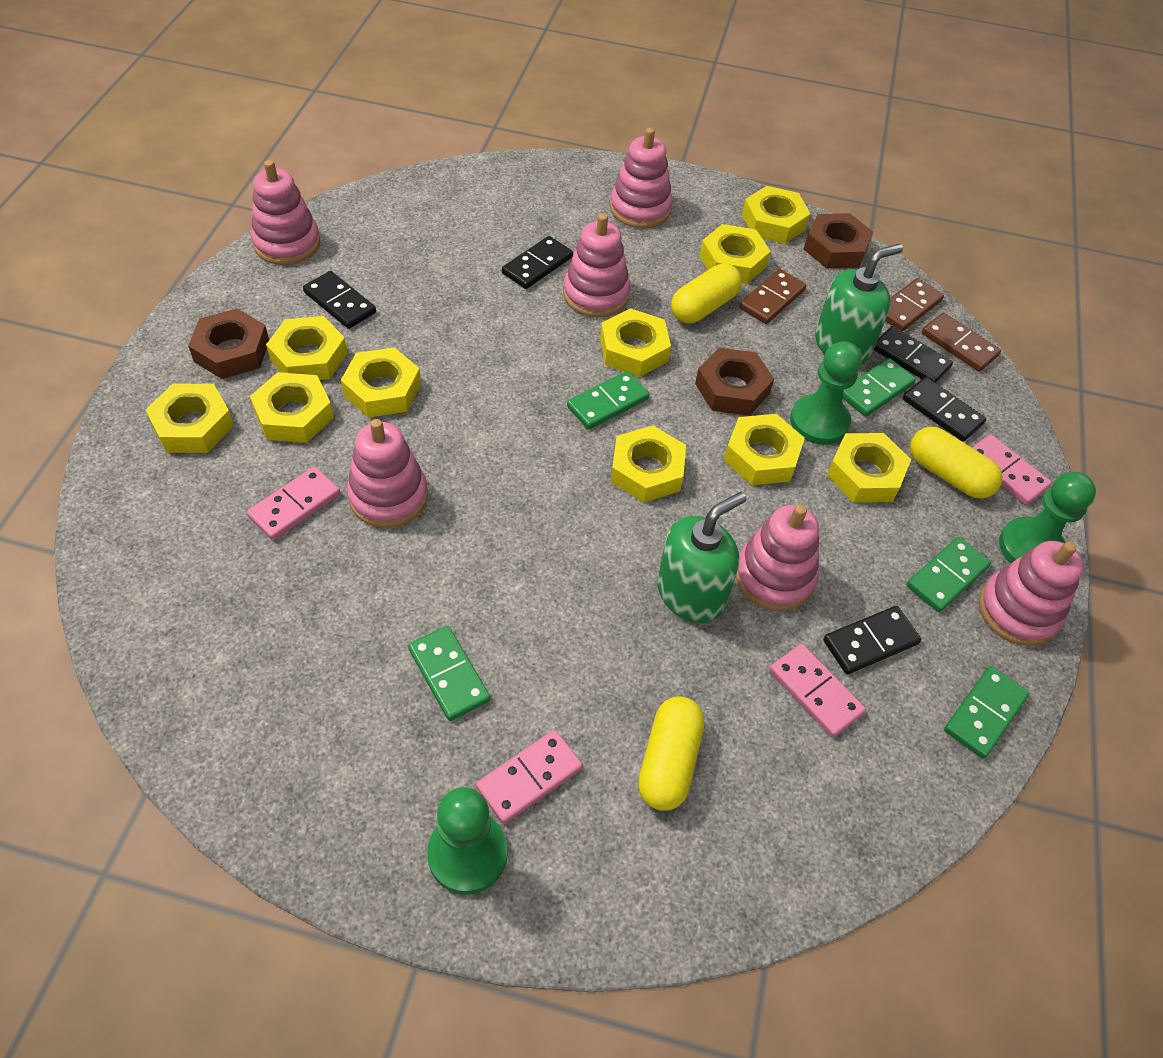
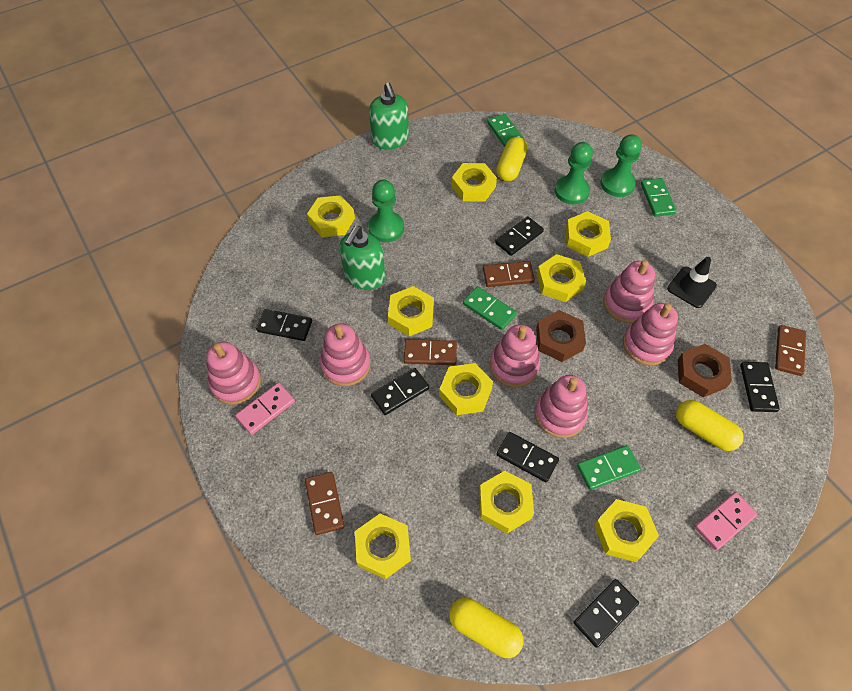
black domino: [303,271,376,329] [502,236,573,289] [823,606,921,675] [874,326,953,383] [903,377,986,441] = 5 -> [256,309,312,341] [371,368,429,415] [495,216,544,256] [496,432,559,482] [574,579,639,648] [740,362,780,412] = 6
black traffic cone: none = 0 -> [667,257,717,308] = 1
brown domino: [739,269,807,324] [885,278,944,331] [922,312,1001,372] = 3 -> [305,472,344,535] [404,339,457,365] [483,261,535,287] [775,325,806,376] = 4
brown nut: [188,309,269,379] [695,348,774,416] [804,213,873,268] = 3 -> [536,310,586,362] [678,344,732,397] = 2
green domino: [408,626,490,721] [567,371,650,429] [842,358,916,416] [907,537,991,612] [944,666,1029,759] = 5 -> [463,286,517,330] [487,114,525,147] [577,445,641,490] [641,178,677,217] = 4
pink domino: [247,466,341,540] [476,730,583,824] [769,644,866,737] [972,434,1052,505] = 4 -> [235,383,295,435] [695,492,758,550] = 2
yellow nut: [145,384,234,453] [250,372,334,443] [266,316,348,380] [341,347,421,418] [600,308,671,377] [611,425,686,503] [700,224,771,284] [724,414,805,485] [742,186,810,244] [827,433,911,503] = 10 -> [307,195,355,237] [355,514,411,579] [388,286,434,336] [439,363,493,415] [451,163,497,202] [479,471,534,533] [537,254,586,302] [565,211,611,257] [594,499,659,562] = 9

